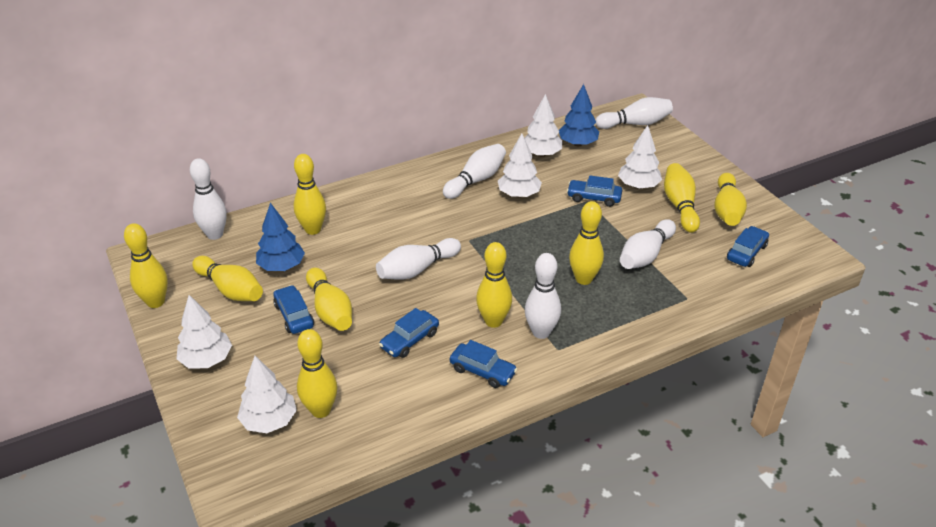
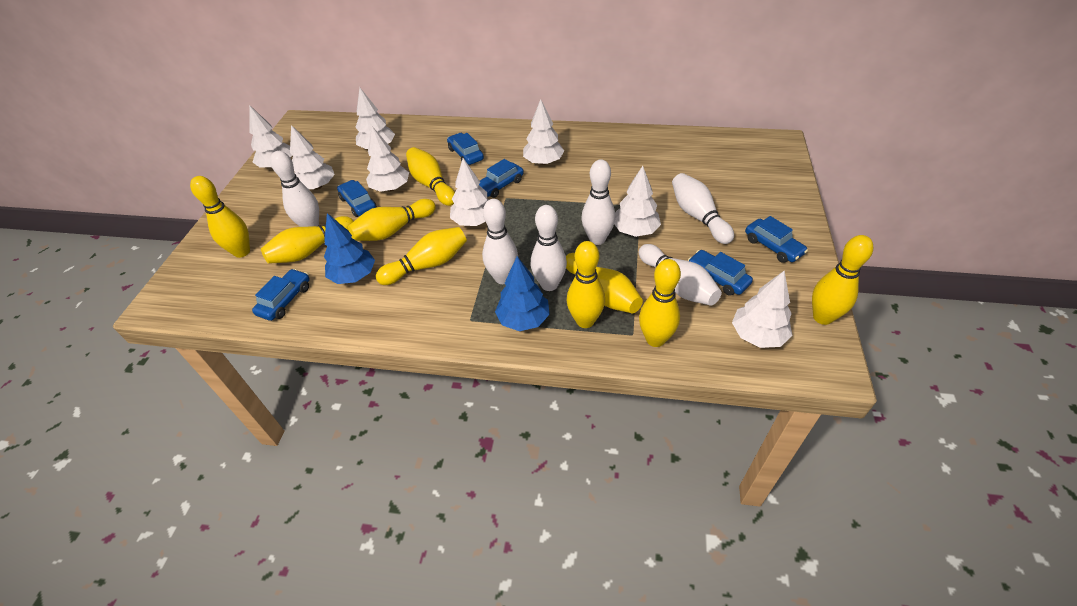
blue car: [273,285,314,334] [379,308,439,358] [450,340,517,388] [567,175,622,207] [727,226,769,267] = 5 -> [252,269,310,321] [337,180,377,217] [447,133,484,165] [479,159,524,198] [688,250,753,296] [745,216,808,263] = 6
white tree: [177,295,232,368] [237,356,297,433] [498,133,542,198] [525,94,562,157] [618,125,662,189] = 5 -> [249,105,292,168] [290,125,335,190] [355,87,395,149] [366,126,409,192] [450,158,489,226] [523,99,564,165] [614,166,661,237] [732,271,792,348] = 8

